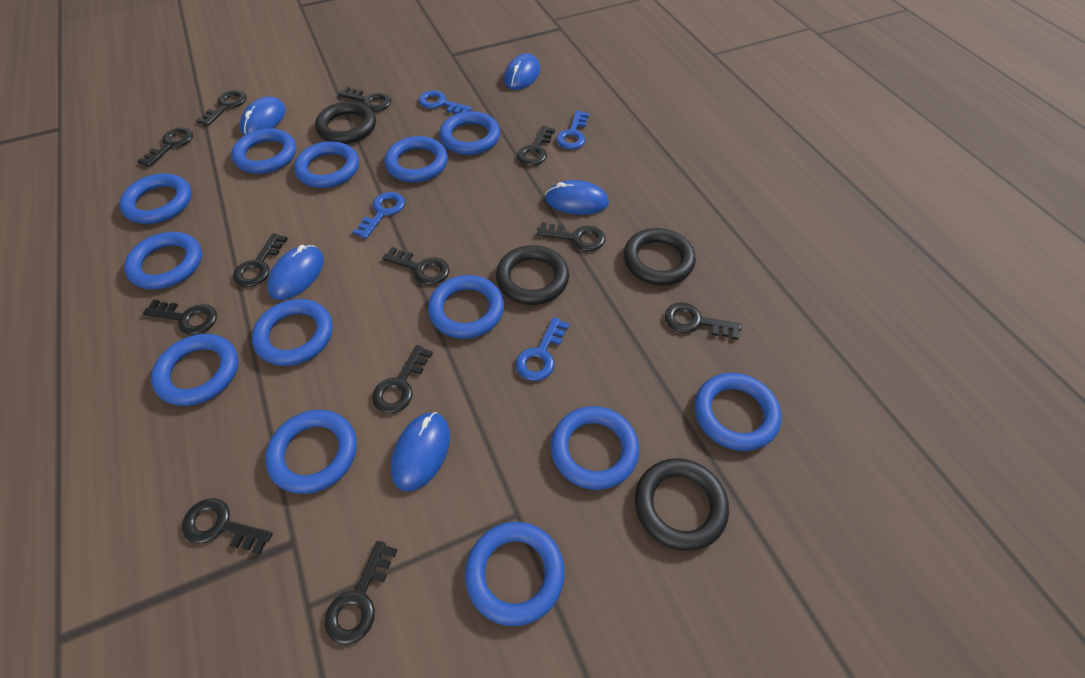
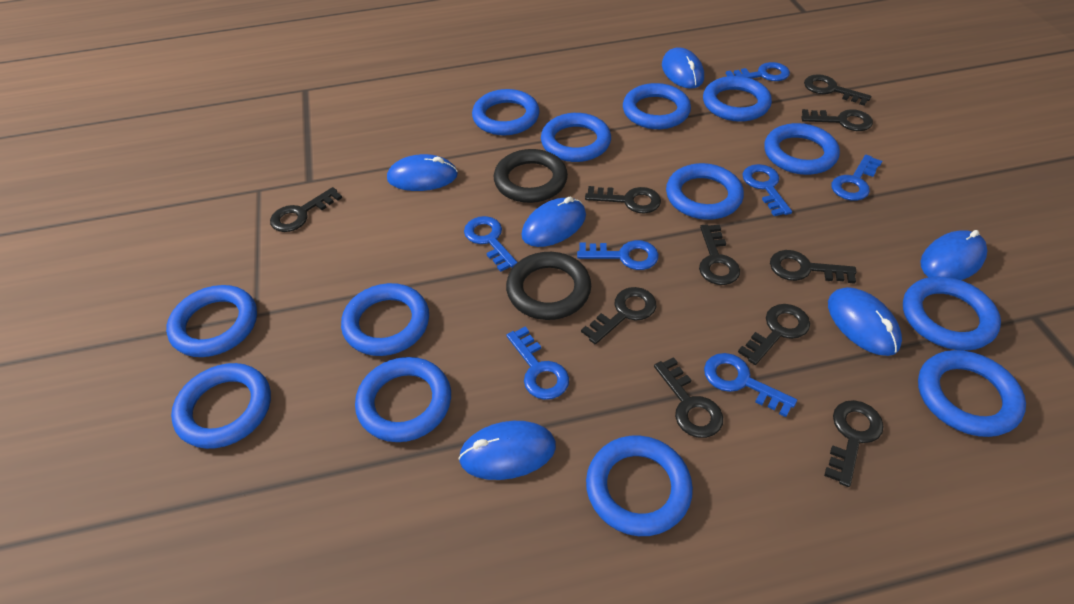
black key: [138,128,193,167] [143,300,217,335] [182,498,273,555] [196,90,246,126] [233,233,288,287] [324,540,397,645] [338,87,391,111] [372,345,433,413] [382,247,449,285] [517,126,555,166] [537,222,605,251] [665,302,742,340] = 12 -> [270,187,342,232] [581,287,656,344] [585,186,661,213] [654,357,723,438] [699,224,740,285] [738,304,810,365] [770,250,857,284] [801,109,873,131] [804,74,871,106] [824,400,884,487] = 10
black ring: [315,101,376,144] [496,245,569,305] [624,228,696,285] [635,458,729,551] = 4 -> [494,149,568,203] [506,252,591,320] = 2
blue key: [353,192,405,239] [418,91,472,114] [516,317,570,381] [556,110,589,149] = 4 -> [464,216,518,272] [506,326,569,400] [577,240,659,270] [704,353,797,417] [726,62,790,81] [742,164,792,216] [831,155,882,201] = 7
blue mouse: [240,96,286,135] [267,245,324,300] [391,412,450,492] [504,53,540,90] [545,180,609,215] = 5 -> [387,154,458,191] [458,421,556,480] [522,197,586,247] [662,47,704,89] [828,287,902,356] [920,230,987,280] = 6

